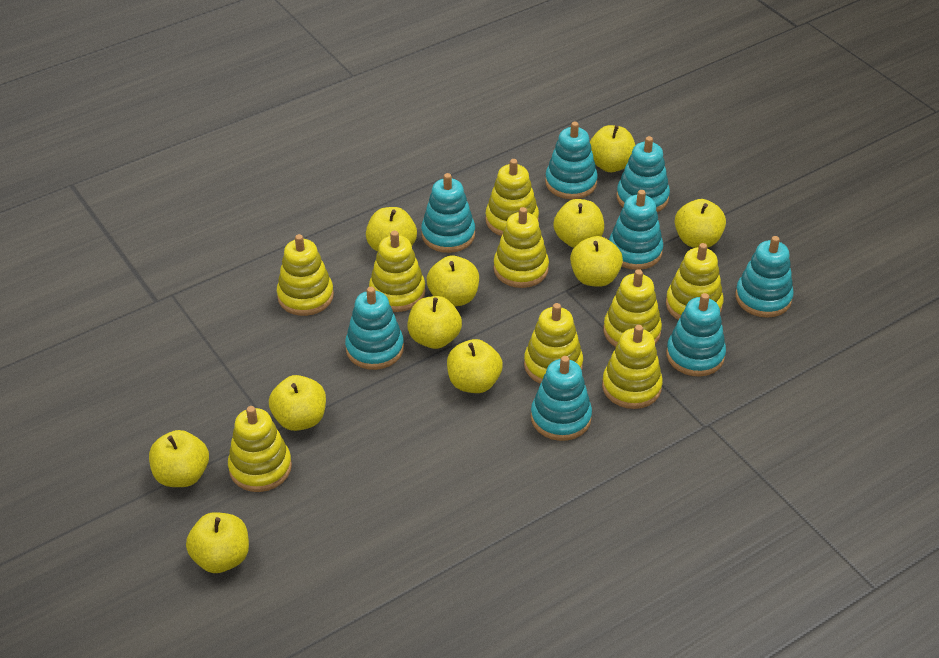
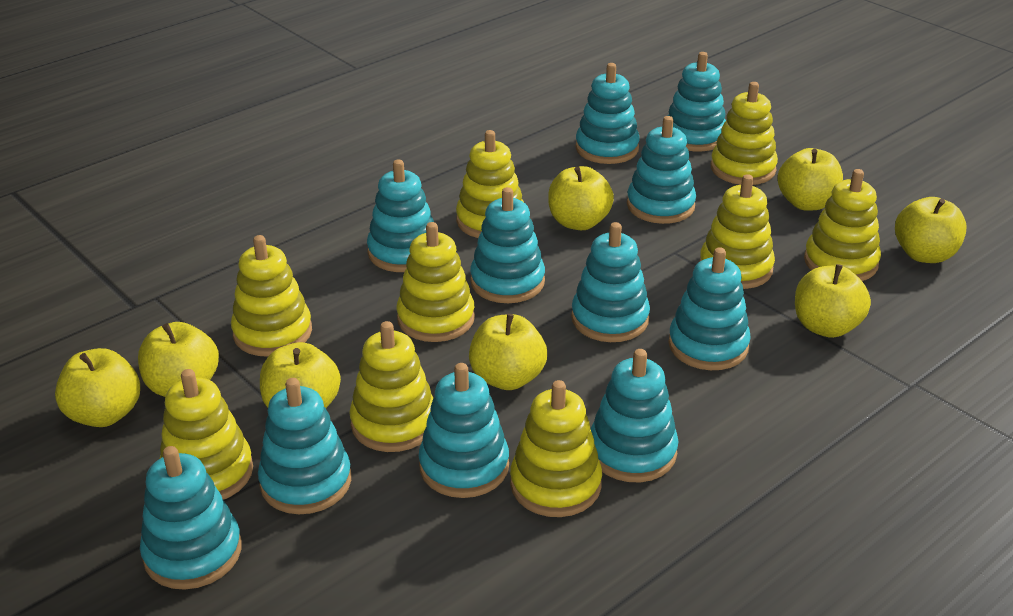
turquoise stacking toy: [345,287,404,370] [421,173,475,253] [531,356,592,441] [545,121,598,199] [609,190,663,270] [616,136,670,212] [666,293,726,376] [736,236,794,318] = 8 -> [140,446,242,590] [258,378,351,514] [367,159,434,272] [419,363,509,498] [470,187,545,303] [571,222,650,342] [575,63,640,164] [590,349,678,482] [627,116,696,224] [668,52,726,151] [668,247,751,370] = 11
yellow apple: [149,430,209,487] [186,512,249,573] [269,375,326,431] [366,207,417,252] [407,296,462,349] [427,256,479,306] [447,339,503,393] [553,199,604,248] [570,236,623,287] [590,125,635,172] [675,199,726,248] = 11 -> [55,348,140,427] [138,322,219,397] [260,342,341,408] [469,314,547,390] [548,166,614,230] [777,148,843,211] [795,264,871,338] [895,197,967,263] = 8

